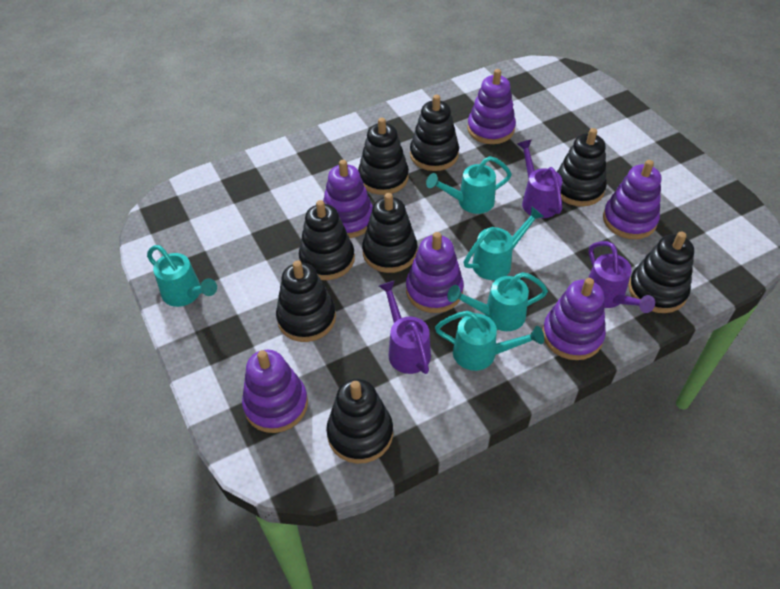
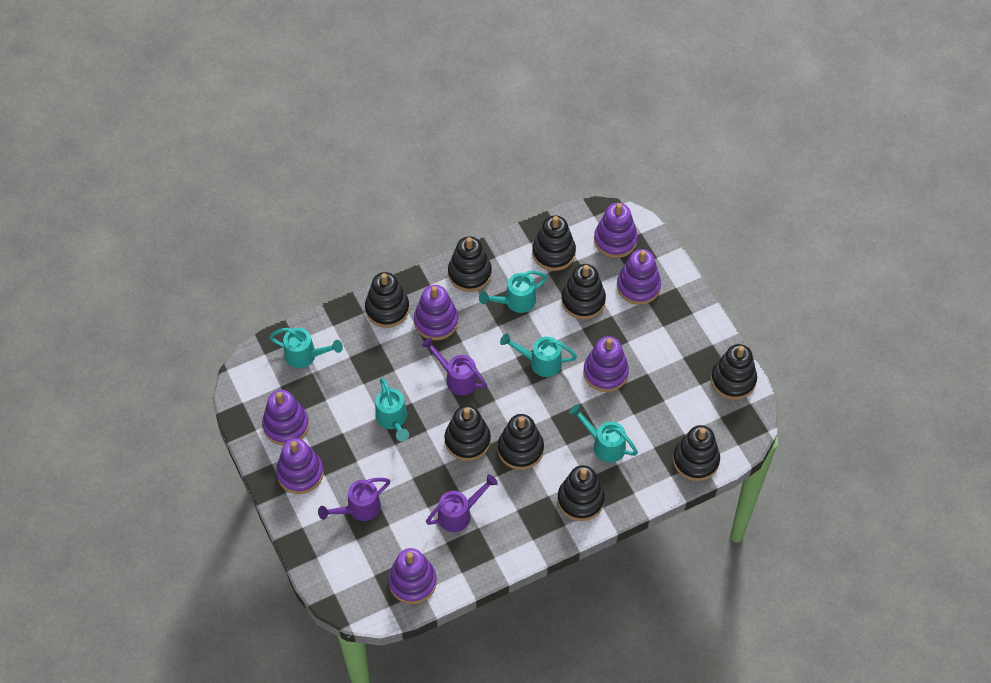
black stacking toy: [276,261,336,342] [299,200,355,280] [326,379,393,464] [358,118,409,195] [362,193,417,273] [410,95,459,171] [557,128,607,206] [628,231,694,313] = 8 -> [365,272,409,328] [445,405,491,461] [448,236,492,292] [498,414,544,470] [532,215,576,271] [557,465,605,521] [561,264,606,319] [673,425,720,481] [711,344,757,400] = 9
purple stacking toy: [242,350,308,433] [323,160,373,238] [406,232,464,313] [467,69,516,144] [542,278,606,360] [603,160,661,239] = 6 -> [262,390,309,445] [276,438,324,494] [388,548,437,604] [414,285,458,340] [583,336,629,392] [594,203,638,258] [617,249,661,305] = 7

